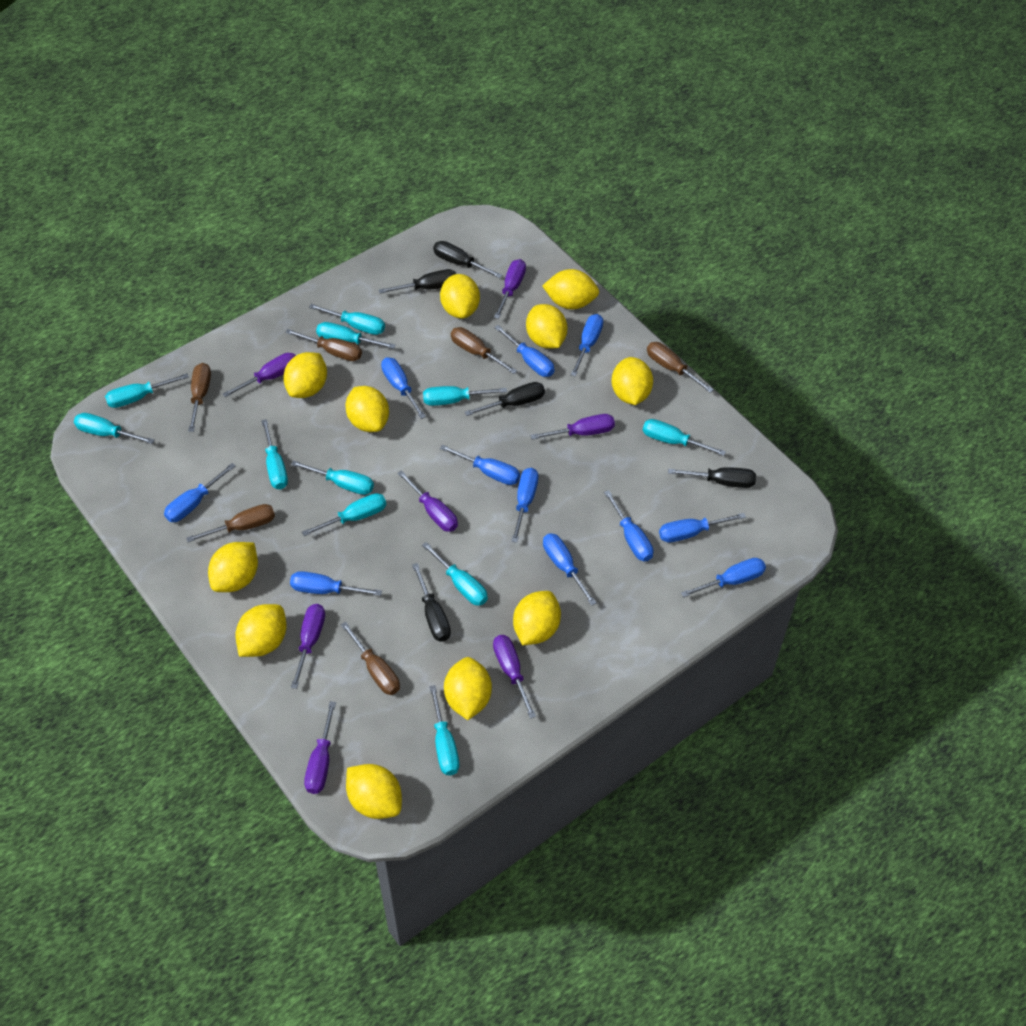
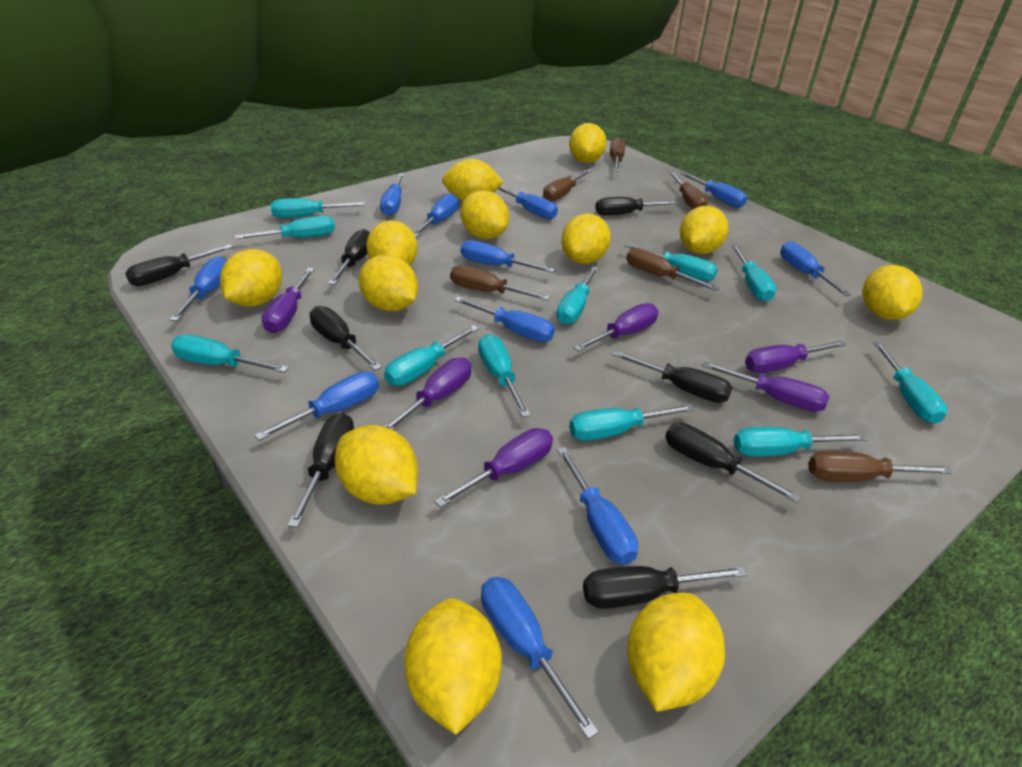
black screwdriver: [379,269,456,294] [412,563,451,642] [433,241,503,278] [465,382,545,416] [668,467,756,488] = 5 -> [125,244,233,286] [288,413,354,528] [310,306,382,371] [328,229,370,285] [583,566,748,609] [595,197,678,216] [612,350,733,403] [665,423,801,503] = 8
purple screwdriver: [223,353,296,397] [291,604,325,689] [304,701,336,794] [397,470,458,532] [493,635,536,719] [494,259,526,319] [530,414,615,440] = 7 -> [262,268,315,333] [384,357,471,430] [434,428,553,508] [573,303,658,352] [702,361,829,412] [745,340,846,373] = 6
yellow lemon: [208,542,258,592] [235,604,287,657] [283,352,327,398] [345,386,389,432] [346,764,402,819] [440,274,480,319] [444,657,492,720] [513,591,561,645] [526,304,567,349] [542,269,599,309] [612,357,653,405] = 11 -> [220,249,282,307] [335,425,418,504] [359,255,418,311] [366,220,418,266] [404,598,502,735] [442,159,504,201] [460,190,509,239] [561,214,611,264] [569,123,607,163] [627,593,725,712] [680,206,728,254] [863,265,923,320] = 12

